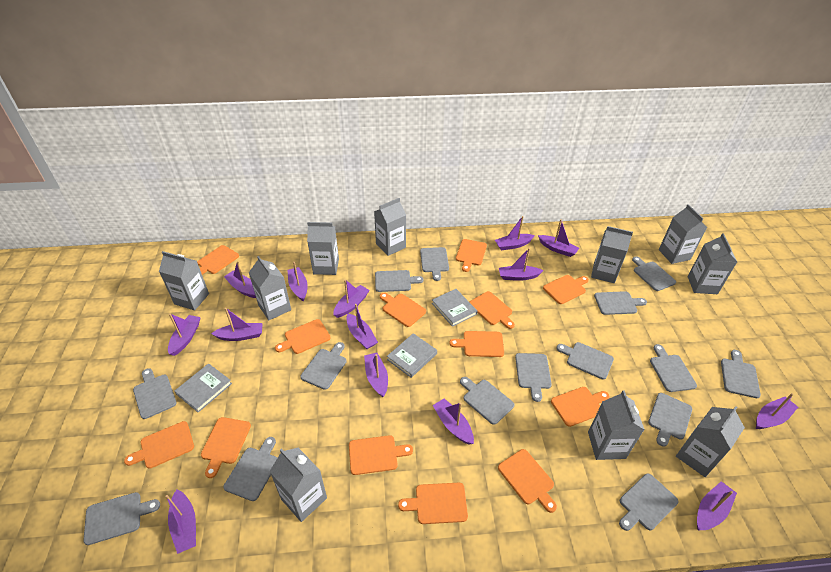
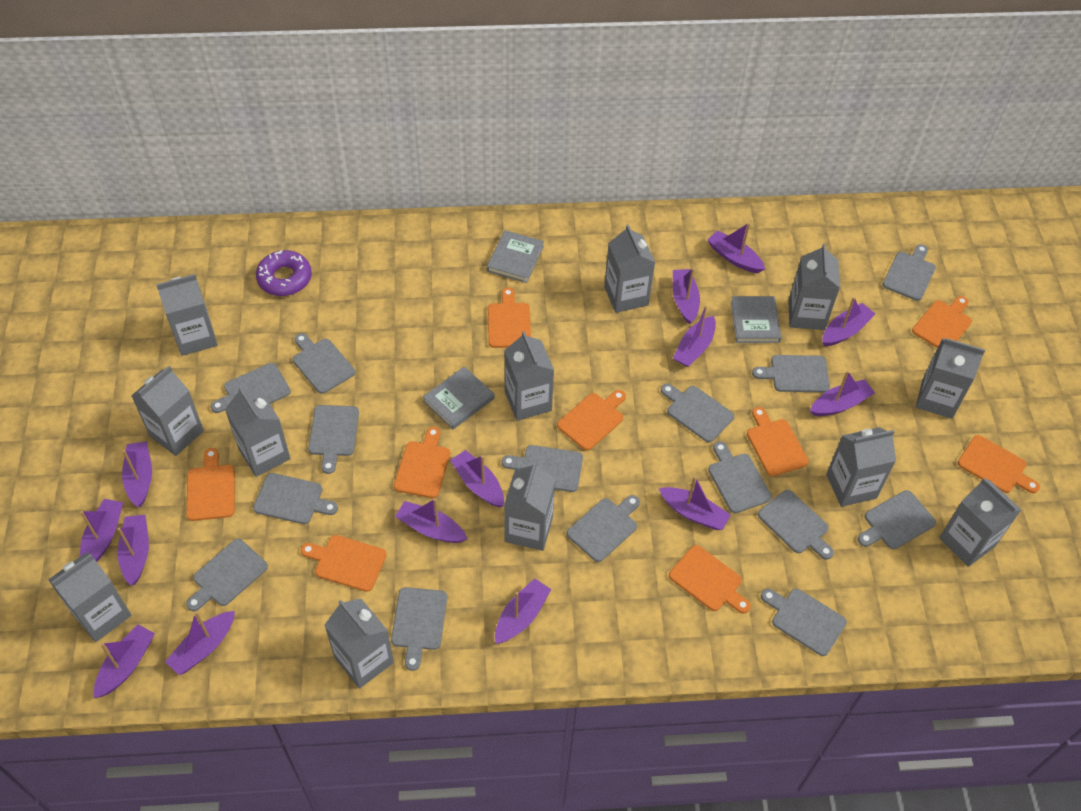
grey carton: [159,251,209,310] [249,256,291,320] [269,448,327,522] [307,222,339,275] [374,198,406,256] [588,390,645,460] [591,226,633,283] [659,204,707,264] [676,406,745,477] [687,233,737,294] = 10 -> [48,552,131,642] [131,366,204,456] [156,274,218,356] [225,386,291,477] [324,599,394,689] [504,331,554,421] [504,461,555,551] [604,224,655,313] [788,243,840,330] [826,427,896,507] [916,338,985,419] [939,477,1021,567] = 12
orange cutting board: [124,421,194,469] [197,245,239,274] [201,417,251,478] [275,319,331,354] [349,435,413,475] [380,293,426,327] [398,483,468,524] [449,331,504,357] [456,239,487,272] [470,291,515,329] [498,449,557,513] [543,275,589,304] [551,387,610,427] = 13 -> [186,448,235,521] [301,535,387,592] [394,427,450,498] [488,287,531,348] [557,390,626,451] [669,545,751,613] [747,407,809,476] [912,296,972,348] [958,435,1040,493] = 9
purple donut: none = 0 -> [256,250,312,296] = 1

